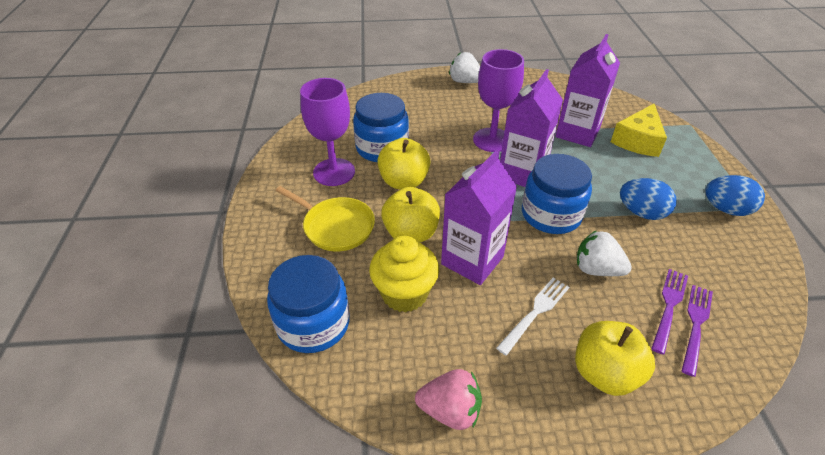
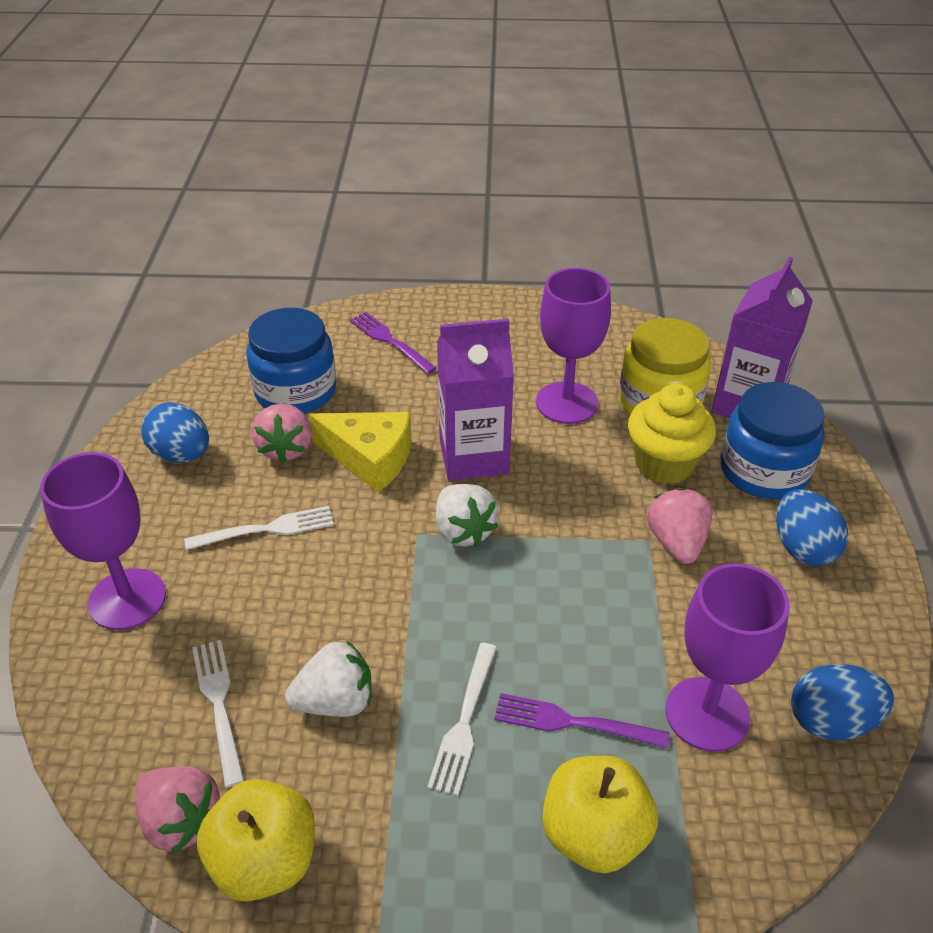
blue egg: [620,178,677,220] [705,175,765,216] = 2 -> [141,402,209,462] [776,489,848,566] [791,664,894,741] = 3
blue jar: [267,255,350,353] [353,93,409,162] [522,154,592,234] = 3 -> [246,308,336,414] [720,382,825,499] = 2
pink strawberry: [415,369,482,430] = 1 -> [135,766,220,854] [251,403,312,463] [647,488,713,564] = 3
purple carton: [441,150,517,285] [500,69,563,187] [555,34,620,147] = 3 -> [437,319,514,481] [712,257,813,418] = 2
purple goblet: [300,78,355,186] [473,49,524,152] = 2 -> [40,452,166,630] [536,268,611,424] [666,563,790,752] = 3
white fork: [496,278,569,356] = 1 -> [184,506,334,550] [192,640,245,788] [427,643,497,796] = 3
yellow apple: [377,138,430,189] [381,187,440,242] [575,321,655,396] = 3 -> [197,779,315,901] [542,756,658,873] = 2
yellow jar: none = 0 -> [619,318,711,415] = 1
yellow pan: [275,186,375,251] = 1 -> none = 0

